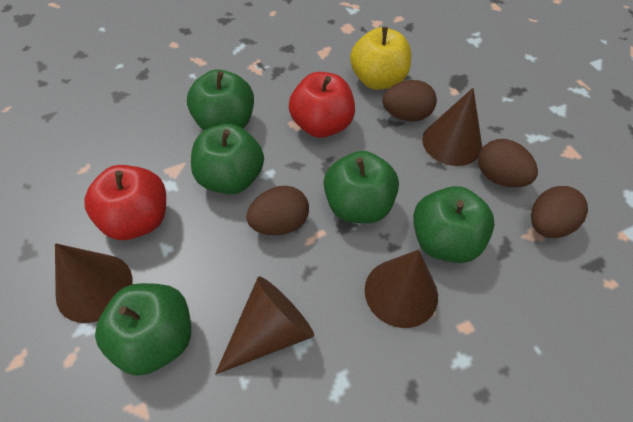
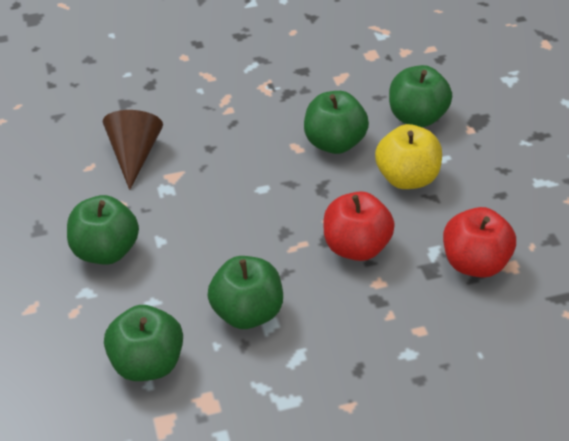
brown cone: [55,243,132,323] [215,276,314,374] [365,250,438,328] [422,88,482,166] = 4 -> [103,110,163,190] = 1
brown egg: [246,186,309,235] [382,80,437,121] [478,139,538,187] [531,186,588,238] = 4 -> none = 0

